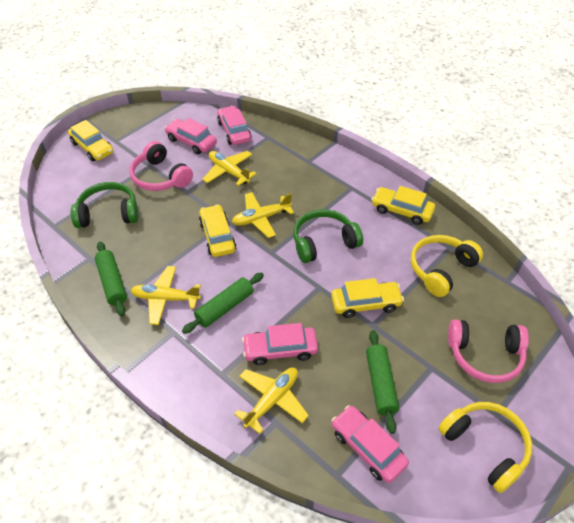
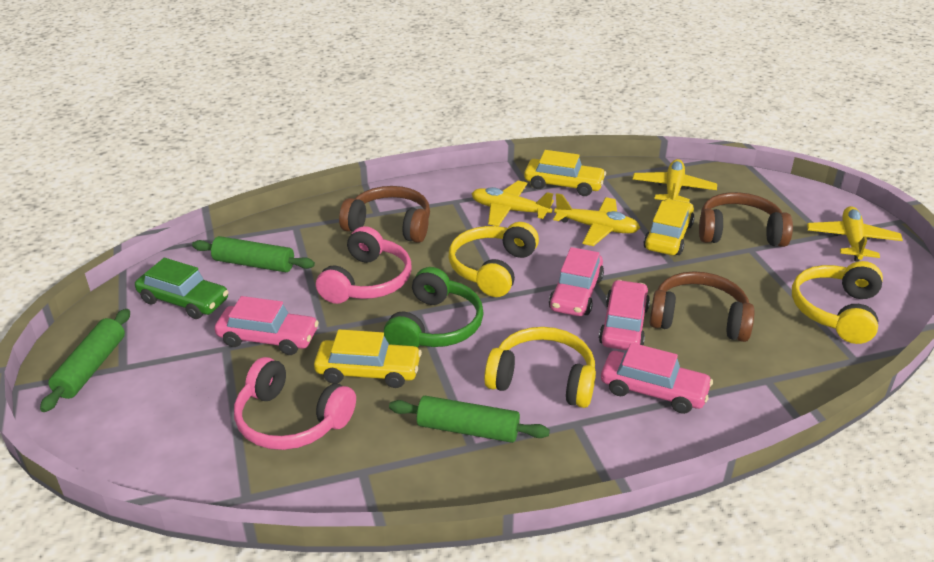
brown headphones: none = 0 -> [339,186,430,243] [649,271,755,342] [699,192,793,247] = 3
green car: none = 0 -> [135,258,228,319] = 1
green headphones: [71,182,138,228] [294,209,363,263] = 2 -> [384,267,484,348] = 1
yellow car: [68,120,113,161] [199,204,236,257] [331,278,404,318] [371,186,435,225] = 4 -> [314,329,422,388] [524,150,606,196] [643,199,695,255] = 3
yellow headphones: [411,235,483,297] [438,402,532,493] = 2 -> [449,222,539,297] [484,327,596,408] [792,261,883,344] = 3

